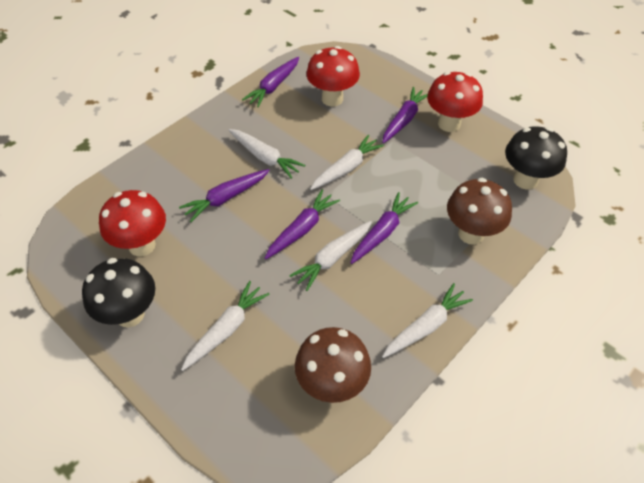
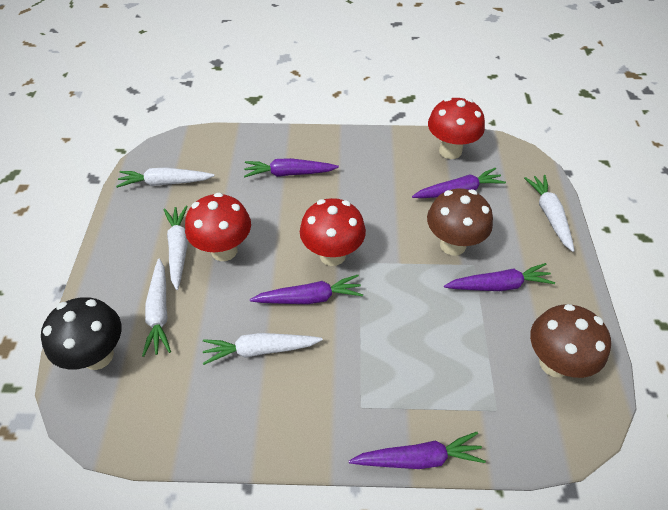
black mushroom: [82,258,155,327] [505,126,567,190] = 2 -> [41,297,122,370] = 1

